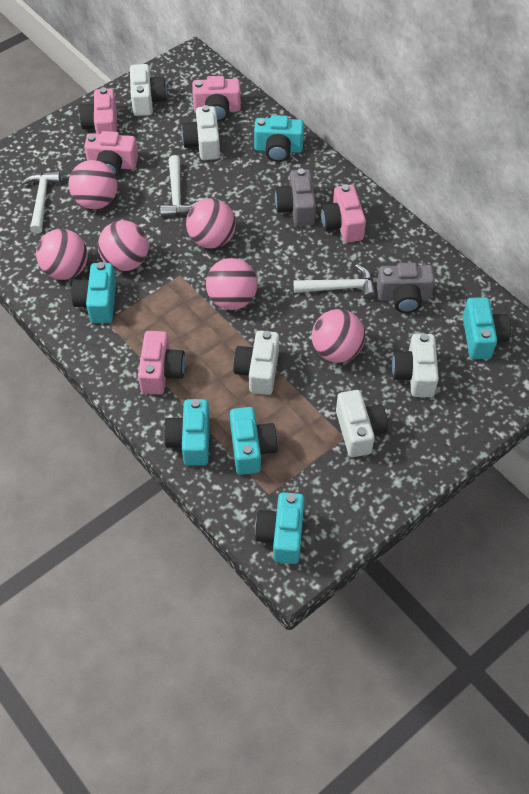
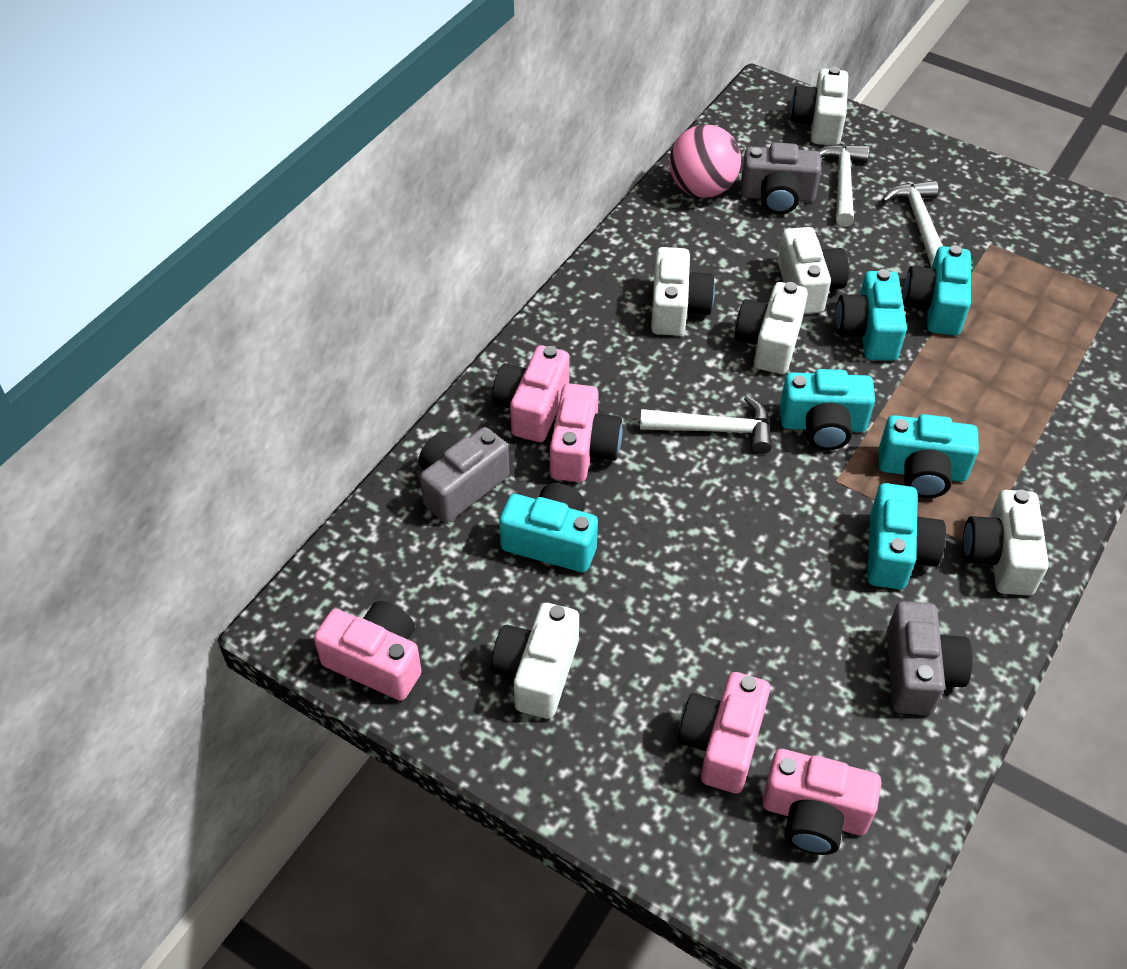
grey camera: [275,169,316,226] [377,263,435,313] = 2 -> [419,427,509,523] [741,142,821,215] [887,601,973,715] = 3
pink ball: [36,229,88,280] [68,160,117,209] [98,220,149,271] [186,198,236,248] [206,258,258,310] [312,309,365,363] = 6 -> [669,124,741,198] = 1
white camera: [130,64,167,116] [181,105,220,160] [233,331,279,395] [336,390,388,457] [392,333,439,397] = 5 -> [491,603,579,719] [651,247,715,336] [735,282,808,374] [778,227,849,314] [790,67,849,145] [963,490,1049,596] = 6

